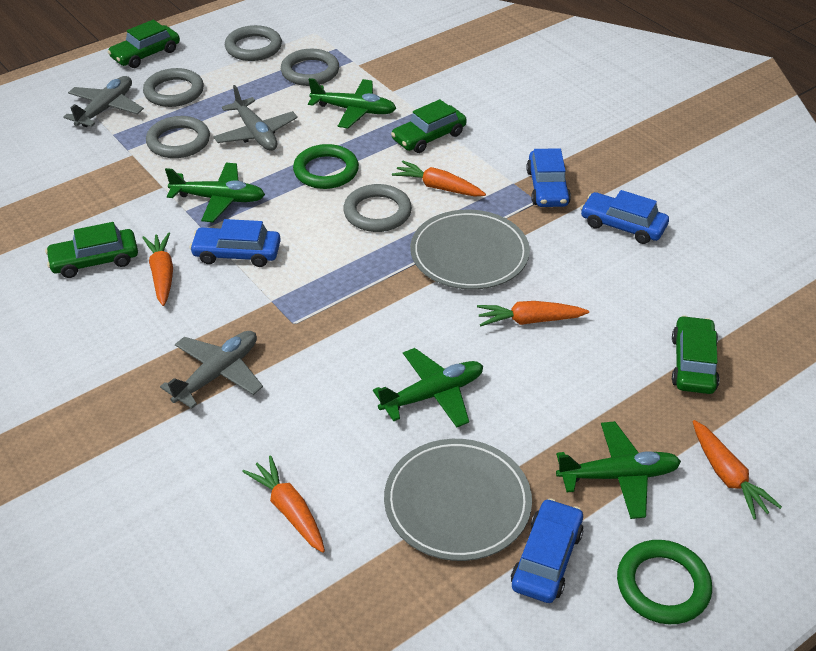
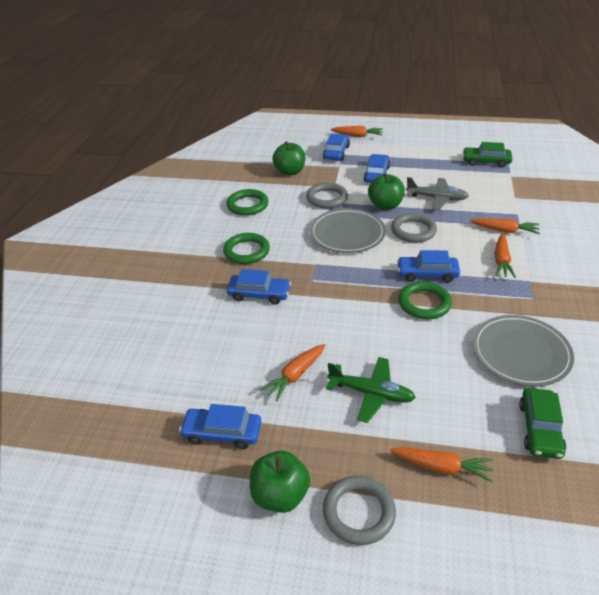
blue car: [190,219,281,267] [511,498,584,603] [526,148,571,207] [580,190,669,244] = 4 -> [179,404,261,449] [227,269,291,305] [323,134,350,161] [364,154,390,183] [397,250,460,283] = 5
green apple: none = 0 -> [250,451,310,513] [272,141,305,176] [368,173,405,210] = 3
green car: [45,222,138,278] [108,20,180,68] [391,99,467,153] [672,316,720,394] = 4 -> [463,142,512,168] [519,388,566,459] = 2
green plane: [165,163,265,222] [308,78,396,128] [373,348,483,427] [556,421,681,519] = 4 -> [326,357,416,423] = 1
green ring: [293,144,359,189] [617,540,712,624] = 2 -> [223,233,270,264] [226,189,268,216] [399,281,452,319] = 3
grey plane: [63,76,144,127] [160,331,263,409] [213,85,298,151] = 3 -> [406,177,469,210] = 1
grey ring: [143,68,204,107] [146,116,210,158] [225,25,282,61] [281,49,339,86] [343,184,412,232] = 5 -> [306,182,348,209] [323,476,396,545] [391,213,437,243] = 3

